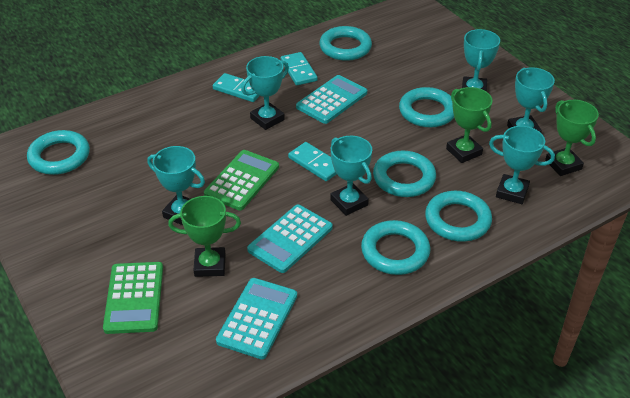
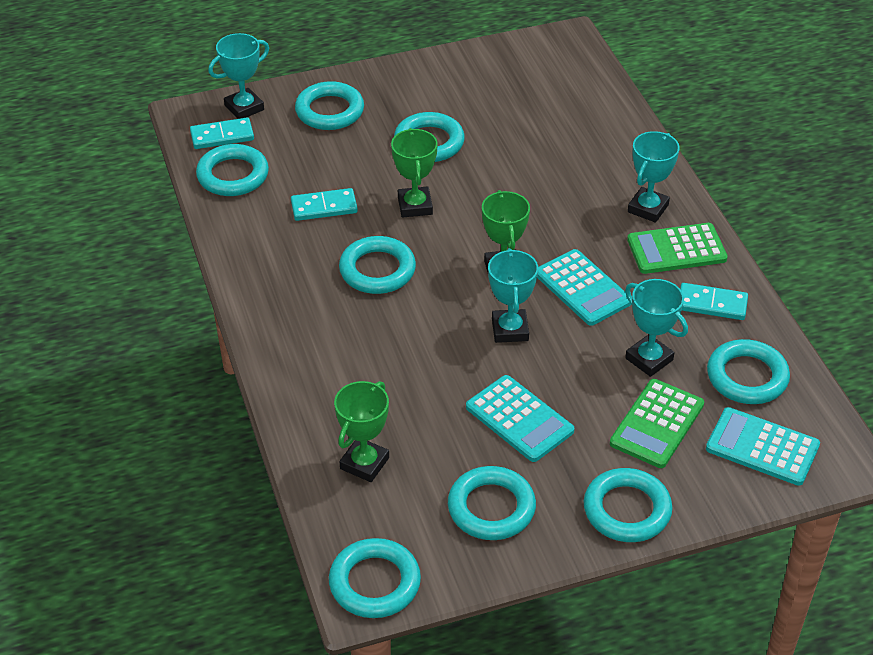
turquoise ring: [27,130,90,175] [319,26,372,61] [361,220,430,275] [373,151,436,197] [399,87,454,127] [425,191,492,242] = 6 -> [196,144,269,196] [295,81,364,130] [329,538,421,618] [339,236,416,294] [394,112,465,162] [448,466,536,540] [584,468,673,542] [707,339,790,404] = 8
turquoise trophy: [148,146,205,225] [241,56,289,130] [330,136,372,216] [462,29,500,92] [489,126,555,204] [507,67,555,132] = 6 -> [208,33,269,119] [488,248,538,343] [625,279,688,377] [628,131,680,223] = 4

